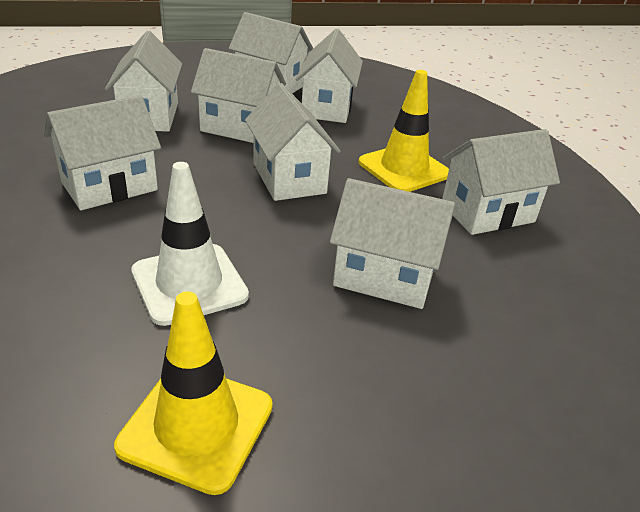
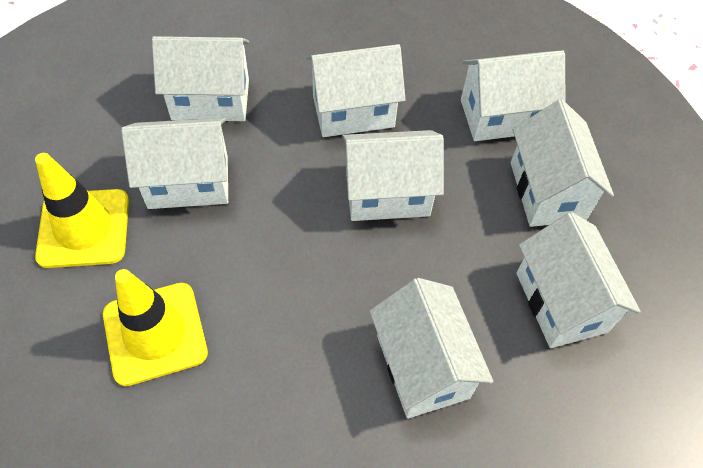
white traffic cone: [131,162,249,326] = 1 -> none = 0

